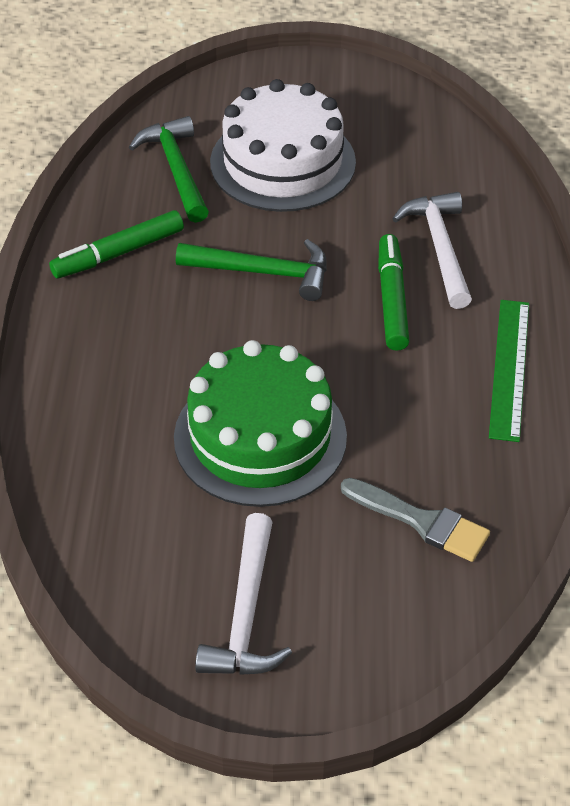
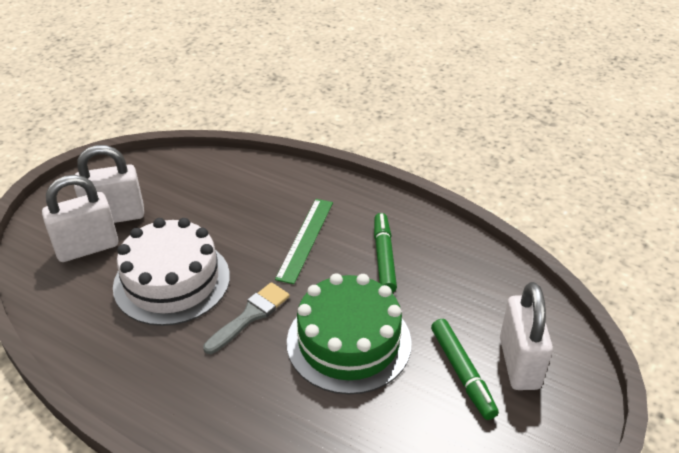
green hammer: [129,116,209,223] [176,239,327,301] = 2 -> none = 0
white hammer: [195,513,292,675] [392,192,472,309] = 2 -> none = 0
white padlock: none = 0 -> [42,175,118,262] [74,145,144,223] [500,282,553,390] = 3

